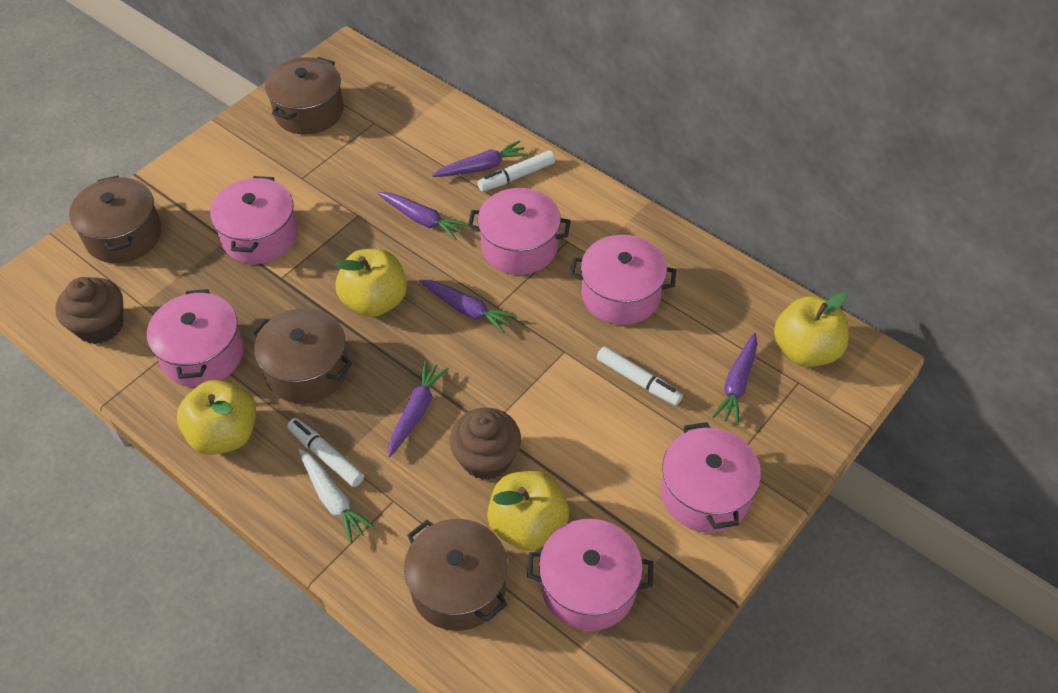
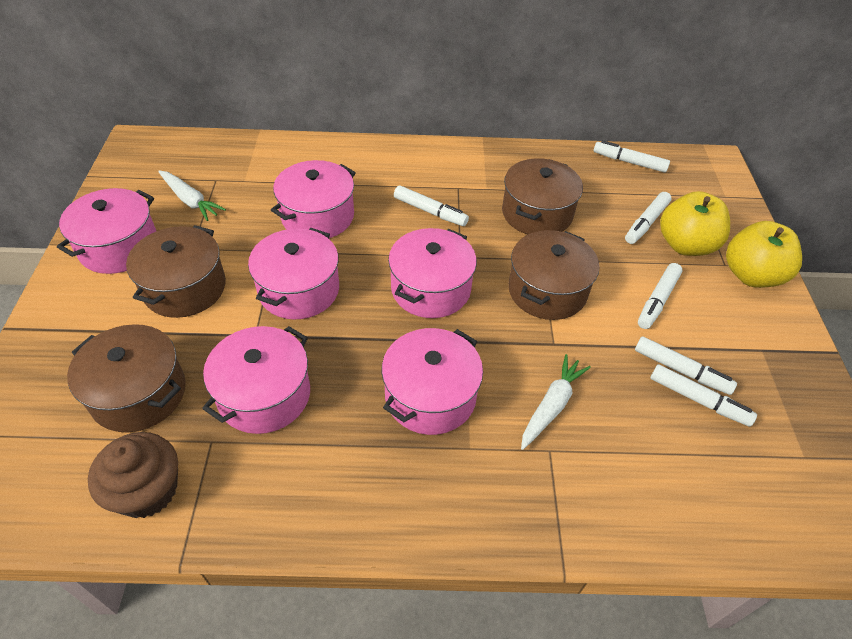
brown cupcake: [55,277,123,344] [450,408,521,480] = 2 -> [88,432,178,518] = 1
purple carrot: [378,192,468,240] [388,361,449,457] [419,280,517,333] [432,140,528,177] [712,332,757,425] = 5 -> none = 0
white carrot: [298,449,375,543] = 1 -> [158,170,226,221] [521,354,591,450] = 2
white marker: [287,418,364,487] [478,150,555,192] [596,346,683,405] = 3 -> [394,186,469,226] [593,140,670,173] [625,192,672,244] [635,336,737,395] [638,263,683,329] [650,364,757,427] = 6
yellow apple: [177,380,256,455] [335,249,407,317] [487,471,569,551] [774,292,849,367] = 4 -> [660,191,730,256] [726,221,802,288] = 2

